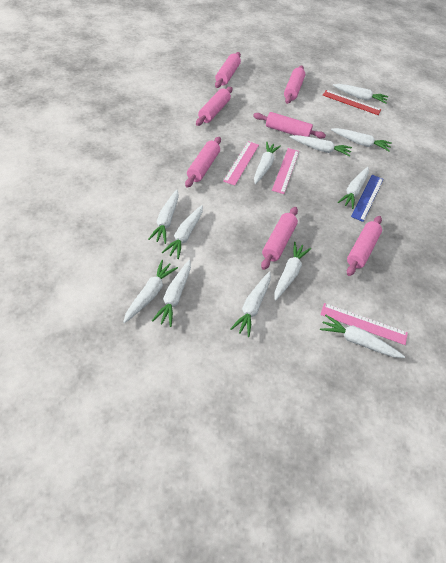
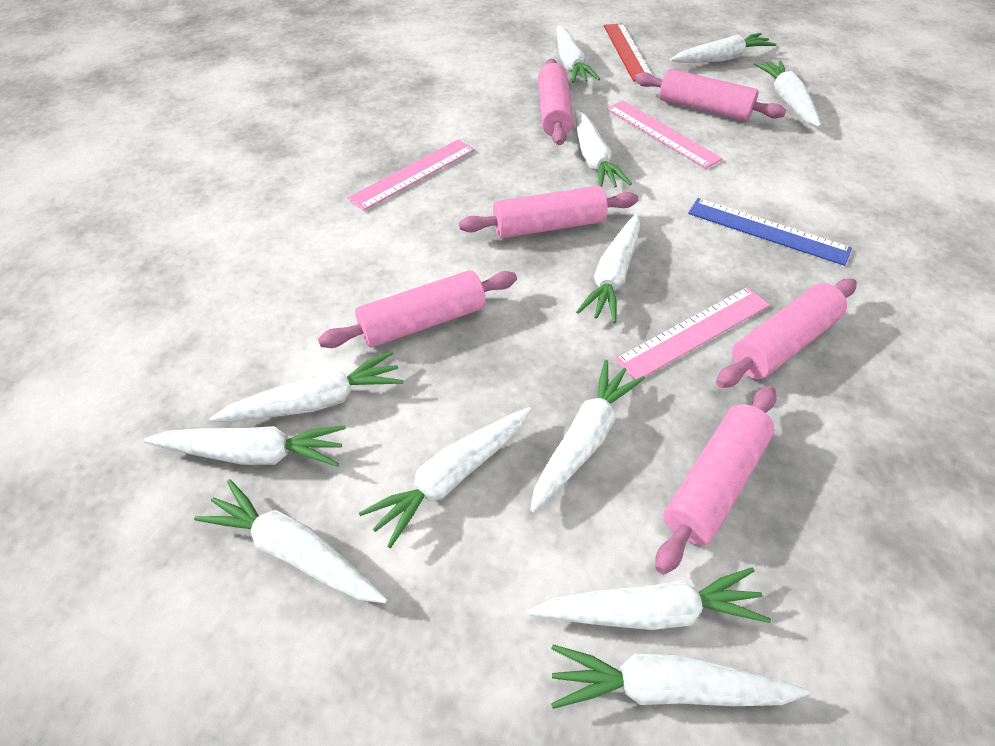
pink rolling pin: [185,137,221,188] [196,87,232,126] [215,52,241,88] [253,112,326,139] [261,207,298,270] [284,66,305,104] [347,216,382,276] = 7 -> [318,270,517,348] [459,186,638,238] [538,59,573,145] [635,69,786,121] [655,386,777,574] [716,279,857,388] = 6

